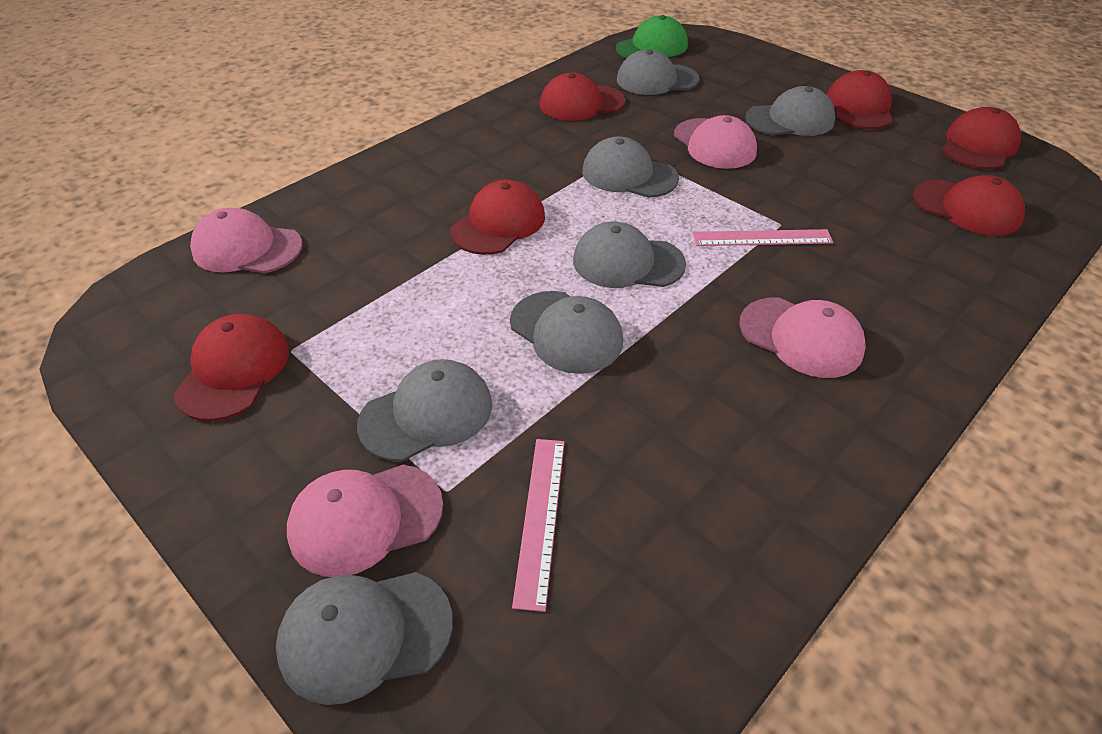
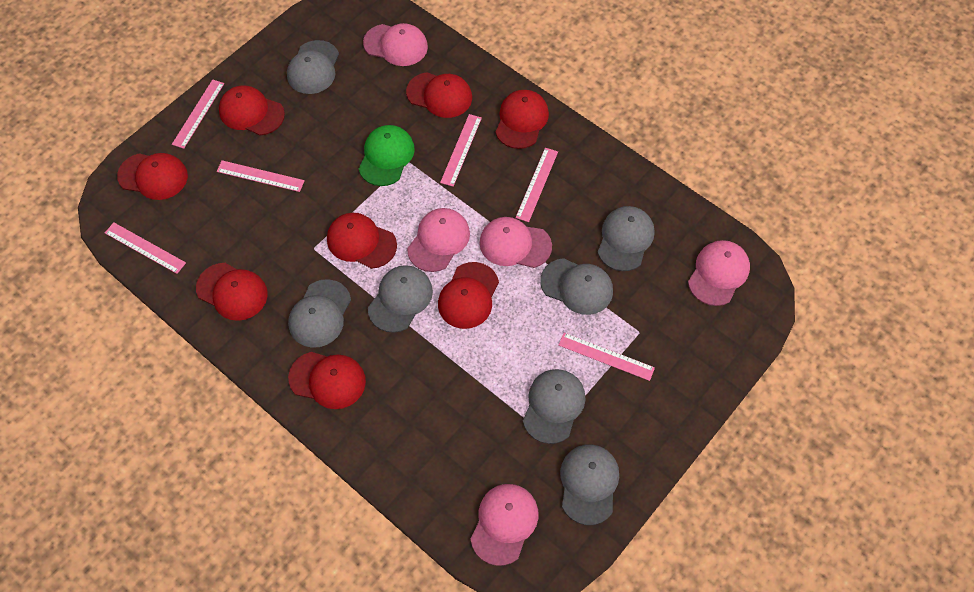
pink cap: [190,208,302,273] [287,465,443,577] [674,115,757,169] [739,298,866,378] = 4 -> [363,23,428,66] [407,208,470,272] [470,484,539,566] [479,217,552,268] [688,240,750,306] = 5
pink ruler: [512,439,564,612] [693,229,834,246] = 2 -> [105,222,186,274] [172,79,224,149] [216,160,305,192] [440,114,482,187] [515,148,558,222] [558,333,655,381] = 6
red cap: [174,314,289,421] [450,180,545,255] [540,73,625,121] [827,70,893,129] [913,175,1025,236] [942,107,1021,169] = 6 -> [117,153,188,200] [196,263,268,321] [219,86,285,136] [288,352,366,409] [327,213,397,269] [406,72,472,118] [438,262,499,329] [495,90,549,149] = 8

